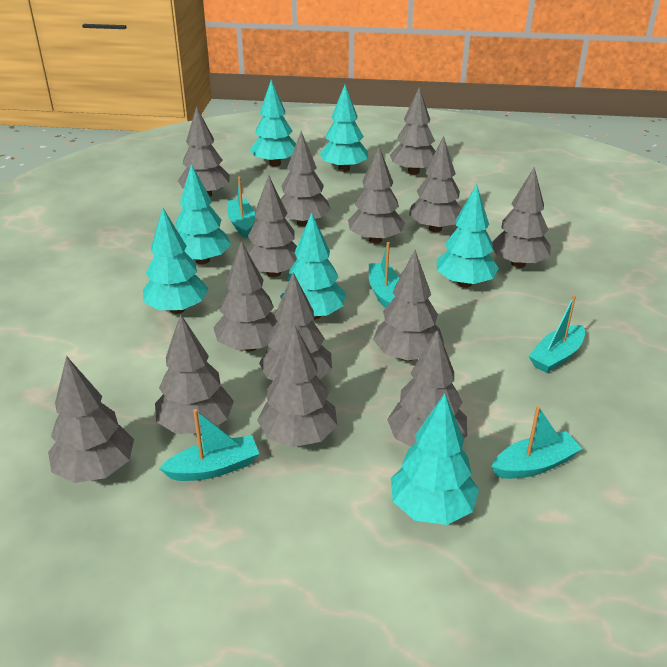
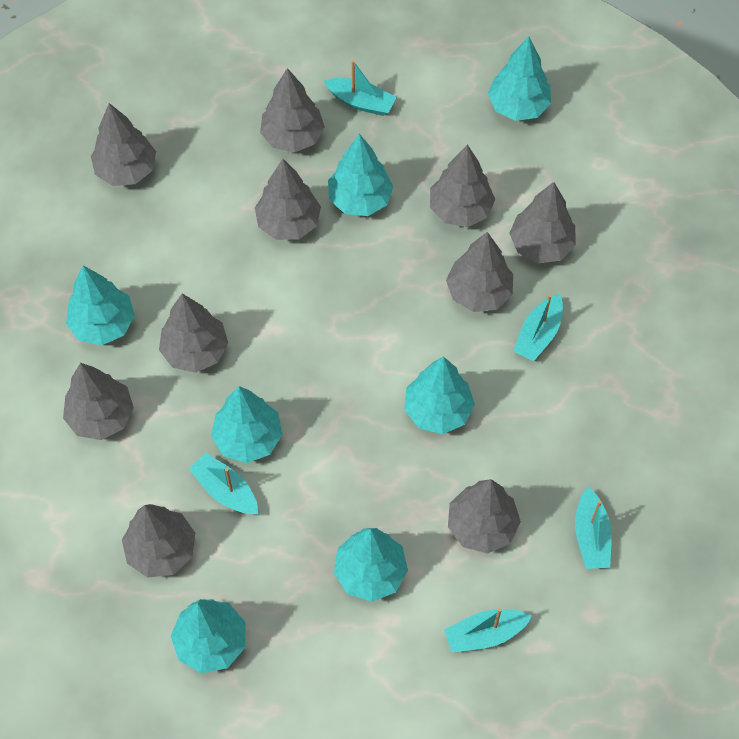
grey tree: [48,356,134,483] [155,314,234,434] [178,106,230,197] [213,241,277,352] [246,175,297,277] [257,324,337,447] [259,272,332,381] [281,131,331,226] [348,146,405,244] [373,250,444,361] [387,329,467,447] [390,87,435,175] [409,136,462,232] [492,167,551,268] = 14 -> [63,363,134,440] [91,103,156,186] [122,504,195,578] [159,293,228,373] [255,159,321,240] [260,68,325,152] [430,145,495,227] [446,232,513,312] [448,479,521,554] [509,182,576,263] = 10

